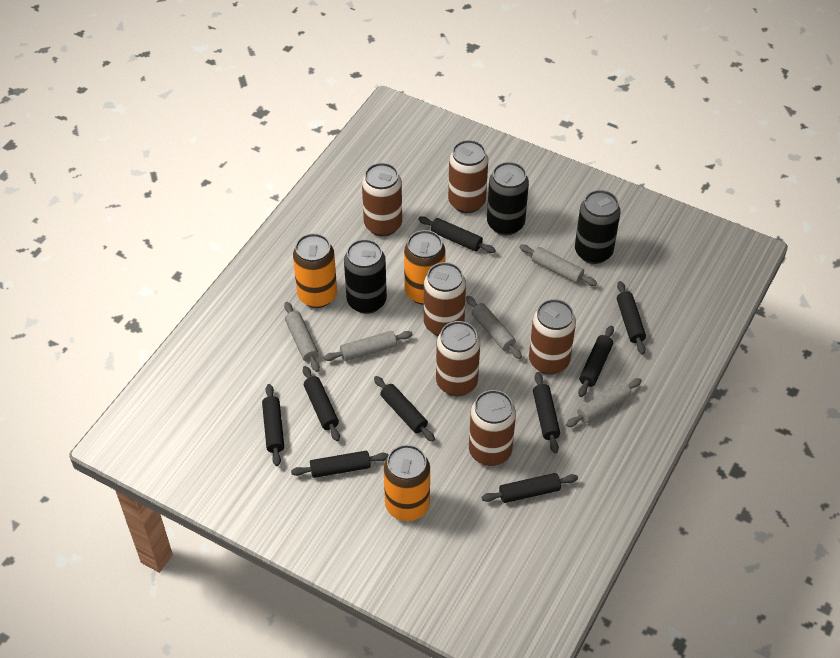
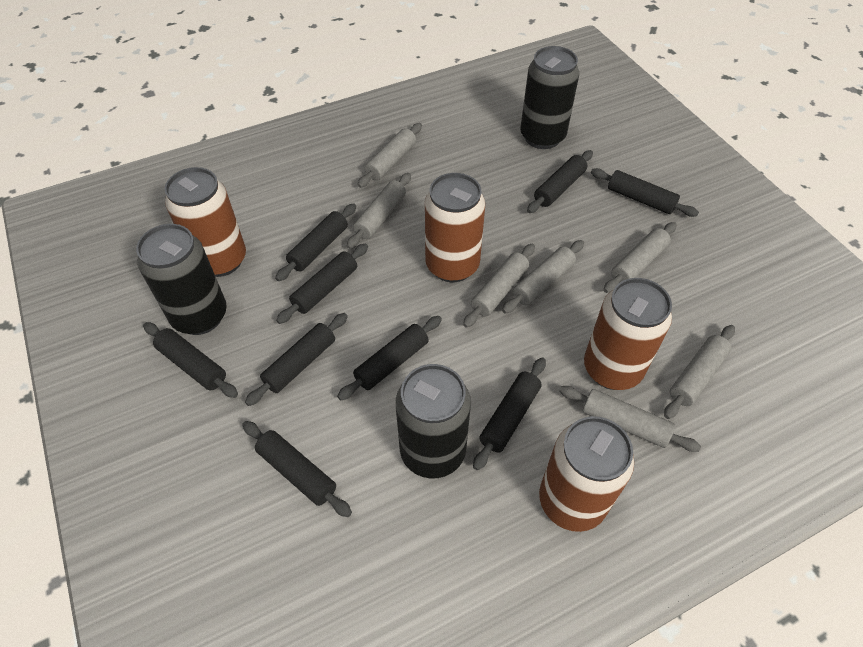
brown can: [362,163,402,236] [424,262,466,336] [436,321,480,397] [448,140,488,213] [469,390,516,466] [529,299,576,375] = 6 -> [165,167,246,277] [425,173,485,282] [539,416,634,532] [584,278,672,390] = 4
grey rolling pin: [284,302,320,372] [324,331,413,361] [466,296,522,359] [519,244,597,286] [566,378,642,427] = 5 -> [347,173,411,249] [358,123,422,188] [463,244,535,328] [502,240,584,314] [559,386,701,452] [604,222,677,293] [664,325,735,419] = 7
orange can: [293,233,337,308] [384,445,430,521] [404,230,446,305] = 3 -> none = 0

